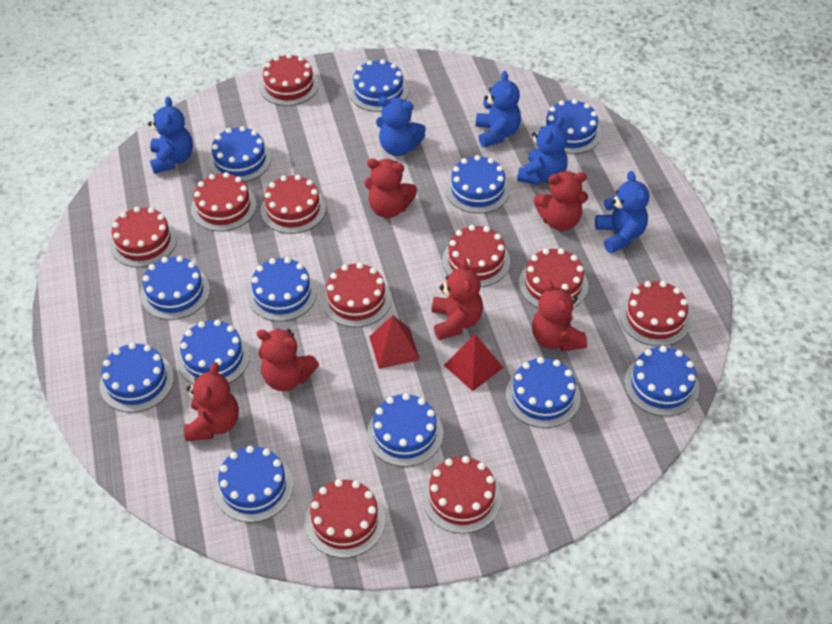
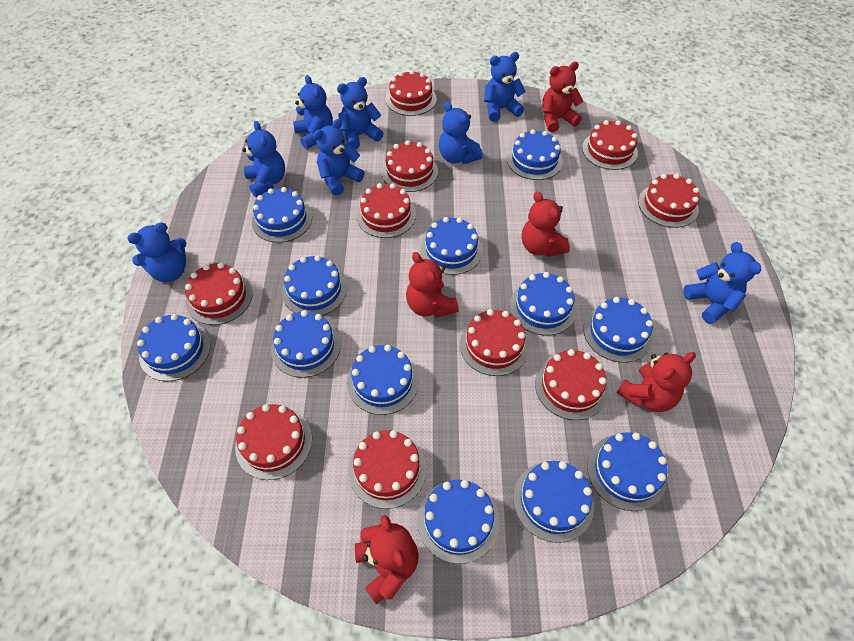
blue teddy bear: [148,97,193,174] [376,97,426,156] [476,71,521,147] [517,117,568,185] [595,171,649,253] = 5 -> [127,222,186,282] [242,121,285,197] [293,75,333,149] [313,119,365,196] [337,77,383,149] [439,102,483,164] [484,52,526,122] [683,242,761,324] = 8
red pyramid: [369,315,420,369] [444,334,503,391] = 2 -> none = 0
red teddy bear: [184,362,239,441] [257,328,319,391] [364,158,417,218] [432,258,483,340] [532,279,587,352] [534,171,588,231] = 6 -> [355,515,419,604] [406,252,459,318] [522,191,570,257] [542,62,583,132] [617,352,696,412] = 5

